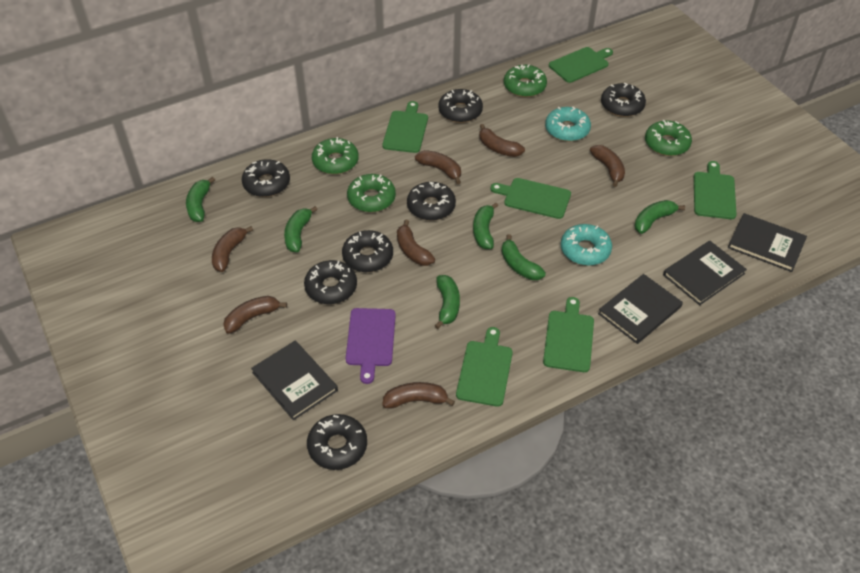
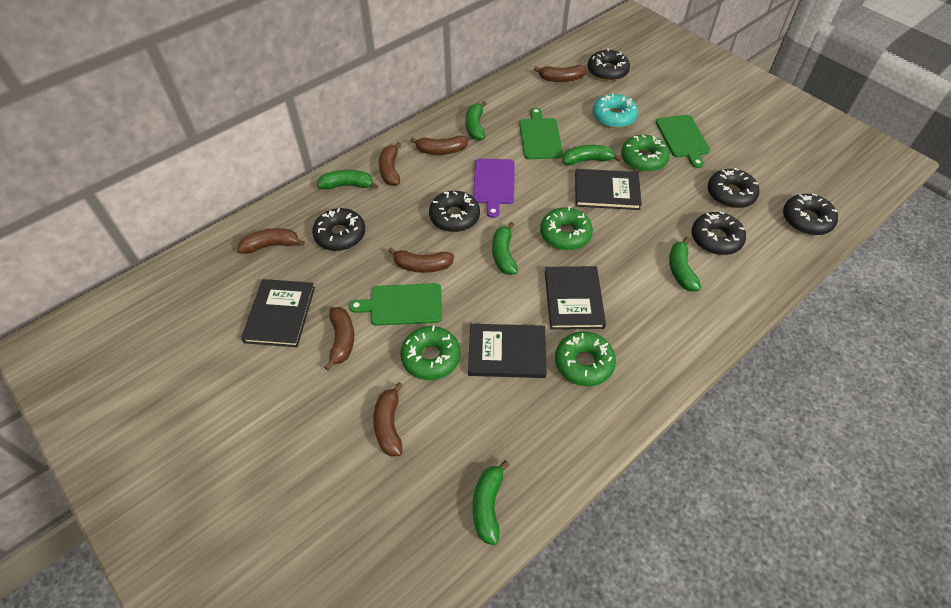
black donut: [242,159,290,197] [304,260,357,304] [307,414,367,470] [342,230,393,272] [407,182,456,221] [438,89,483,123] [601,83,646,117] = 7 -> [312,208,365,251] [429,191,480,232] [588,48,630,81] [692,211,746,255] [708,168,759,208] [783,193,838,235] = 6
green cutting board: [382,101,428,153] [456,327,513,407] [490,178,571,219] [543,297,594,372] [549,47,613,83] [694,161,737,219] = 6 -> [349,283,442,326] [519,107,563,159] [656,115,710,168] = 3
turquoise donut: [545,107,591,141] [561,224,612,266] = 2 -> [593,93,638,128] = 1

